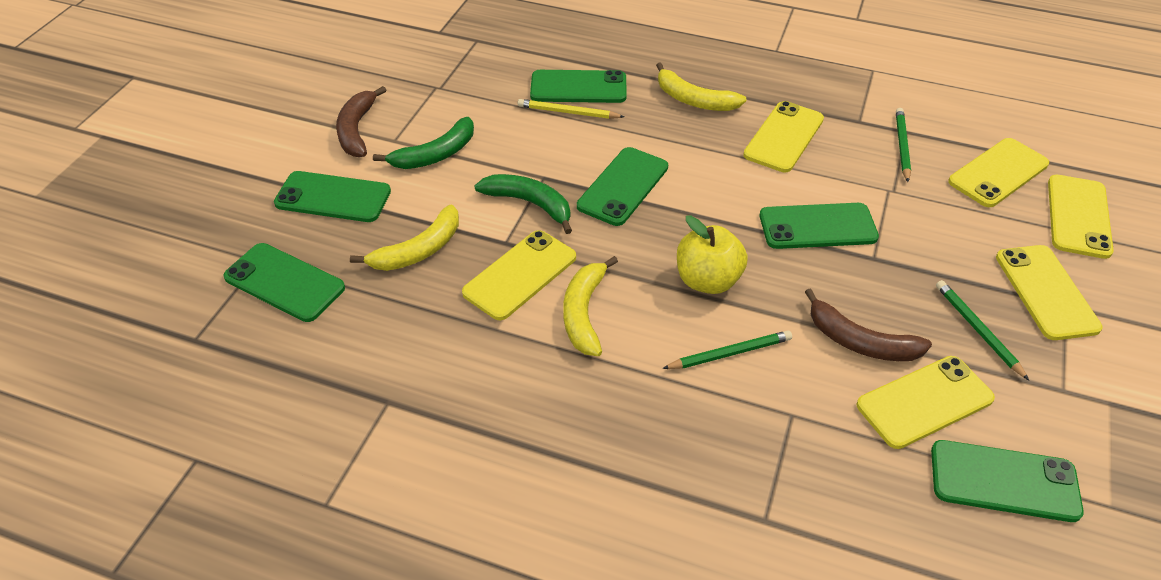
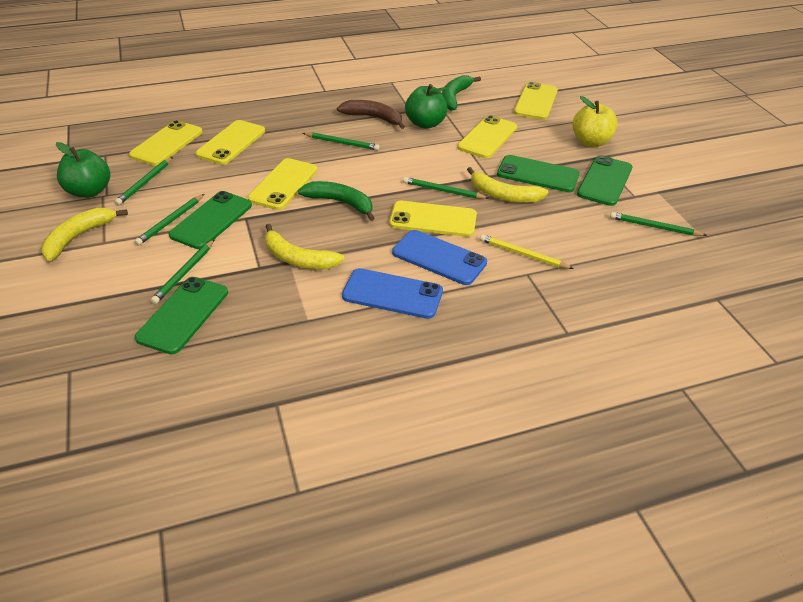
blue phone: none = 0 -> [342,268,443,319] [392,230,487,285] = 2
brown banana: [336,86,386,157] [805,288,932,361] = 2 -> [337,100,405,129] = 1
green apple: none = 0 -> [56,142,110,198] [405,84,448,129] = 2
green pencil: [662,330,792,369] [896,108,911,182] [936,280,1029,380] = 3 -> [115,157,173,205] [134,194,204,246] [151,239,215,304] [303,132,380,151] [403,177,489,199] [610,212,707,236] = 6
green phone: [223,243,345,322] [274,171,391,222] [530,70,627,103] [577,147,668,226] [760,203,879,249] [931,440,1084,522] = 6 -> [135,277,228,355] [169,191,252,249] [497,155,579,192] [577,155,632,206] = 4

